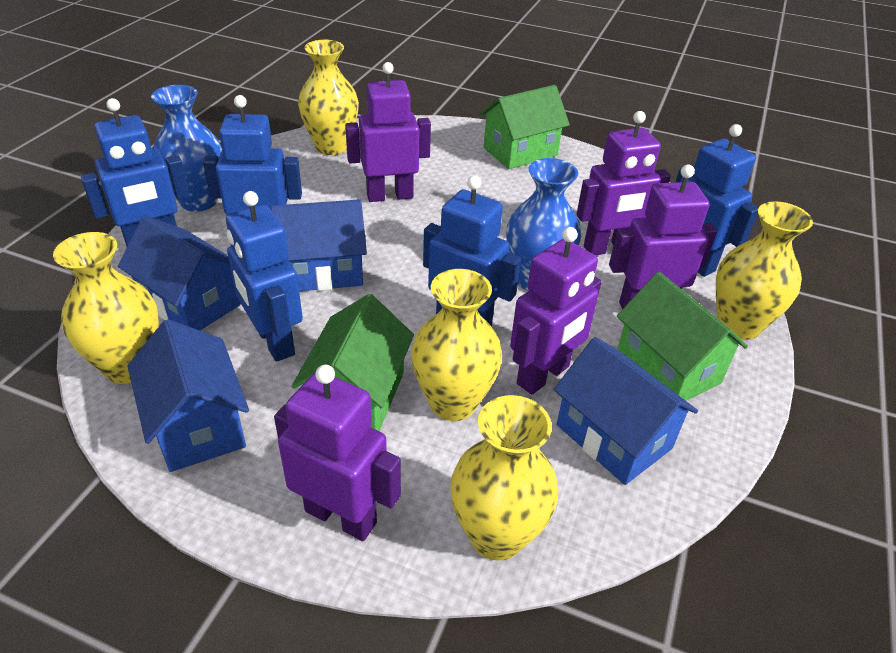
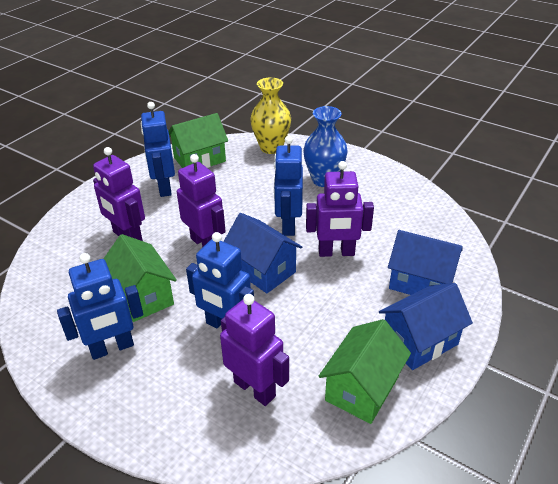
blue house: [118,216,241,331] [127,319,249,472] [271,199,367,291] [554,337,698,485] = 4 -> [223,213,302,293] [379,283,473,370] [388,230,463,295] = 3
blue robot: [81,98,190,246] [203,95,302,215] [226,191,303,362] [423,175,521,326] [676,124,759,277] = 5 -> [57,253,143,360] [141,102,175,197] [186,232,254,328] [274,136,303,236] = 4
blue vase: [151,85,222,212] [506,158,581,291] = 2 -> [303,106,348,187] = 1
purple robot: [274,365,401,541] [345,62,431,202] [510,227,602,395] [576,111,671,255] [609,164,717,309] = 5 -> [93,147,145,241] [177,154,226,248] [220,294,289,406] [306,161,374,257] = 4
yellow vase: [53,232,159,384] [298,40,359,155] [411,269,502,421] [450,395,558,561] [716,201,813,340] = 5 -> [250,78,291,154] = 1

